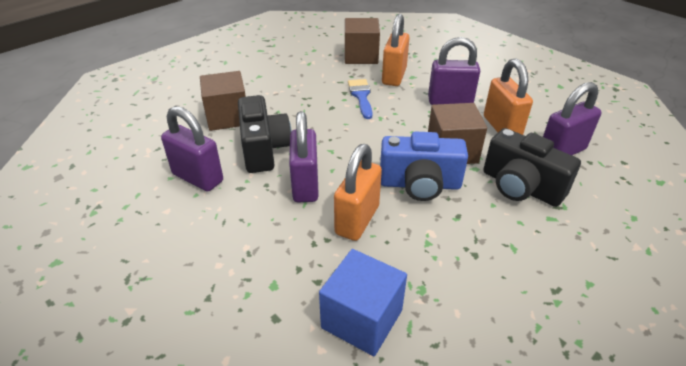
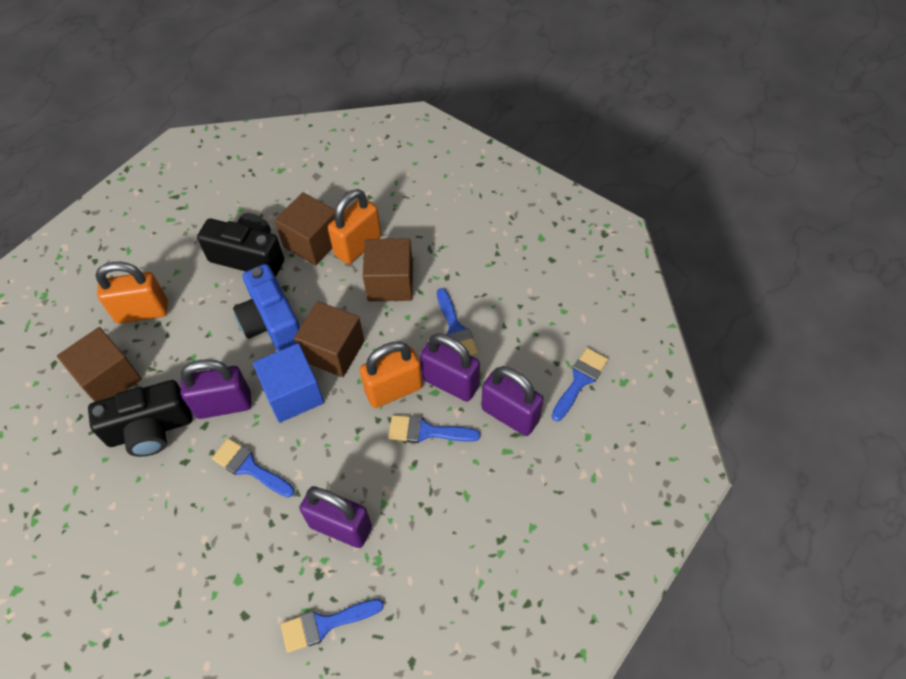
blue brush: [348,79,373,119] = 1 -> [212,438,294,497] [281,599,384,653] [388,415,480,443] [437,288,478,355] [552,348,608,421] = 5
brown cube: [200,71,246,131] [345,18,380,64] [428,103,487,164] = 3 -> [57,327,141,402] [275,192,335,266] [294,301,364,377] [363,238,413,301] = 4

